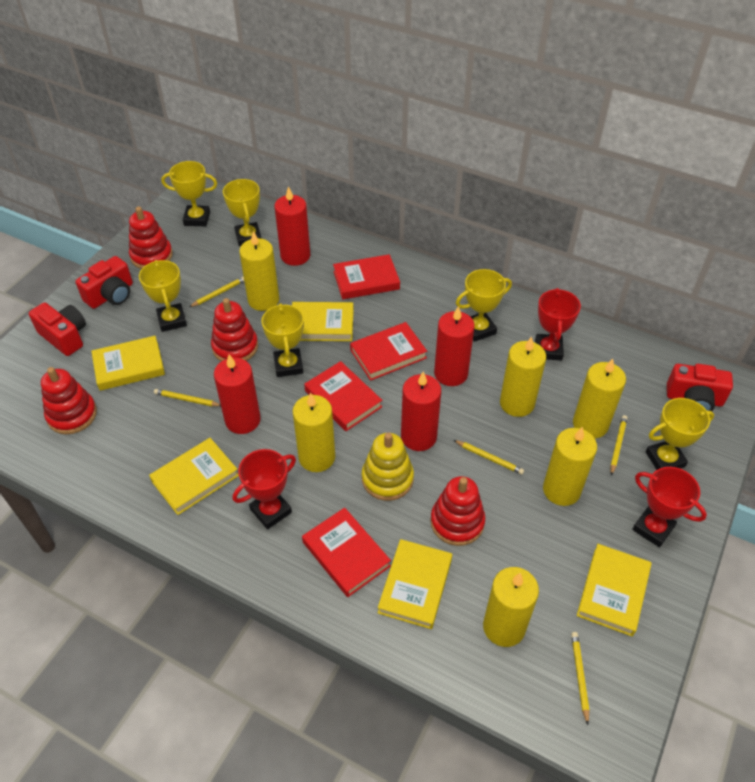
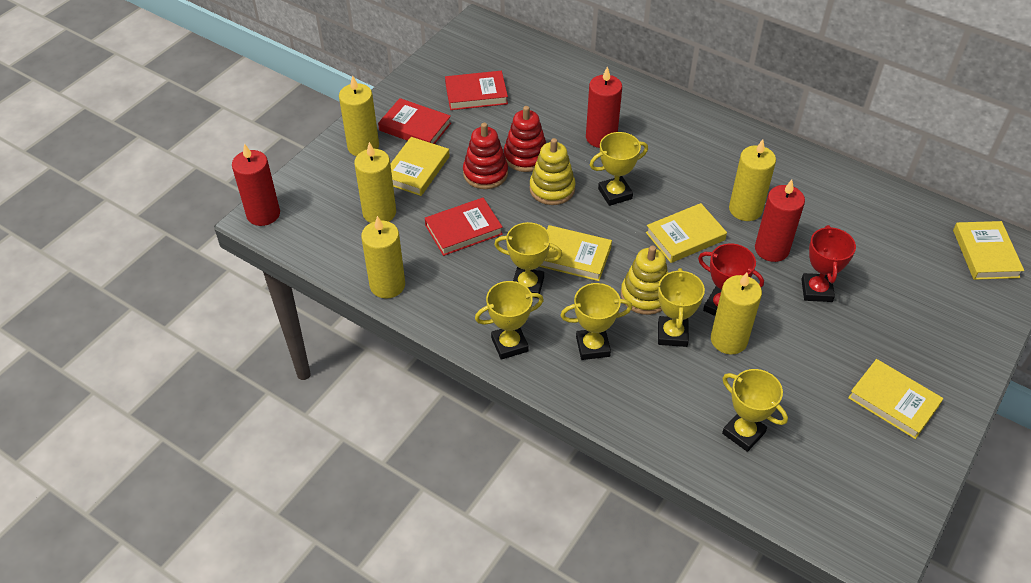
red book: [302,508,391,597] [304,361,382,431] [333,254,400,299] [350,322,427,381] = 4 -> [378,98,451,144] [425,198,503,256] [445,71,508,110] = 3
red camera: [29,302,86,356] [75,256,133,309] [667,364,733,411] = 3 -> none = 0
red candle: [214,354,261,434] [274,186,310,266] [401,372,441,451] [434,306,475,386] = 4 -> [232,143,280,226] [586,66,622,148] [755,180,805,262] = 3
red stacking toy: [41,367,97,434] [129,206,173,269] [211,298,258,361] [430,476,485,546] = 4 -> [463,123,508,189] [504,106,546,172] = 2
red trophy: [233,449,296,529] [535,288,581,361] [632,467,707,547] = 3 -> [698,243,764,316] [801,225,856,302] = 2
yellow candle: [239,231,279,311] [293,392,335,472] [483,567,539,647] [500,337,546,417] [543,427,597,506] [573,359,626,438] = 6 -> [339,75,379,156] [354,142,396,223] [361,216,405,299] [711,272,762,354] [729,139,776,221] = 5
yellow pencil: [154,389,221,406] [189,276,244,307] [454,440,524,475] [571,632,589,725] [610,415,628,475] = 5 -> none = 0
yellow stacking toy: [362,433,414,501] = 1 -> [529,138,576,205] [621,246,668,315] = 2

